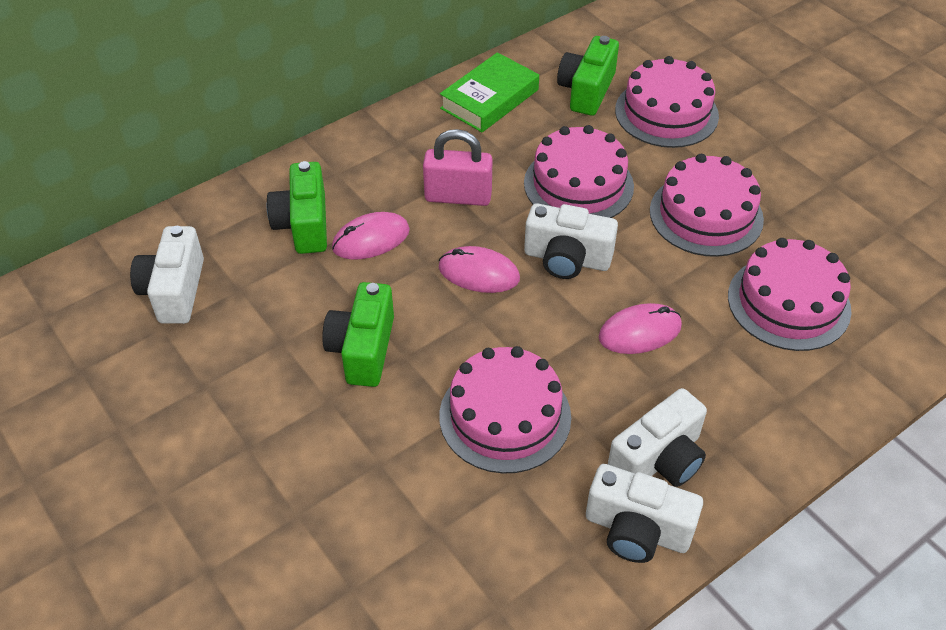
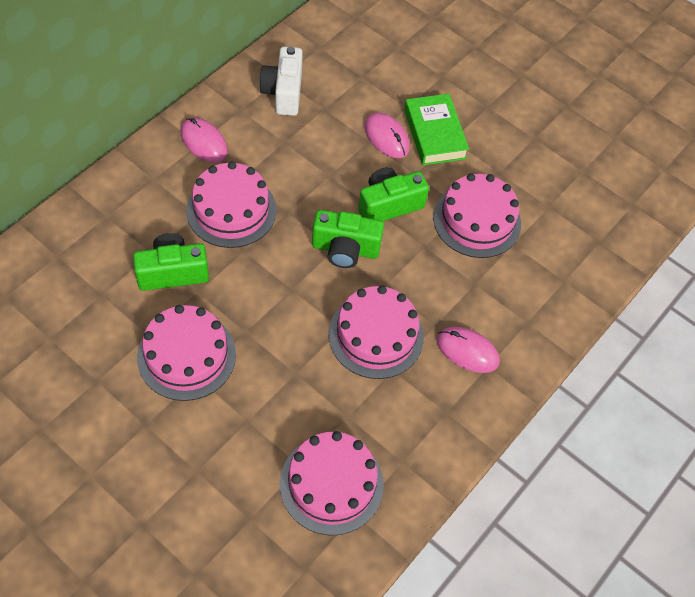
pink padlock: [423,129,493,206] = 1 -> none = 0
white camera: [130,226,204,324] [524,203,618,279] [586,464,703,563] [608,388,707,487] = 4 -> [259,47,303,116] = 1

